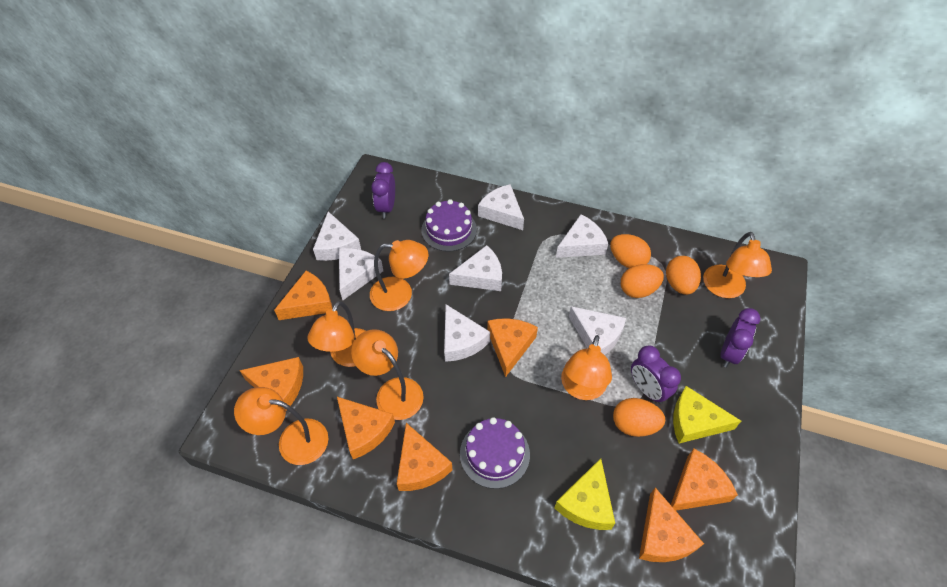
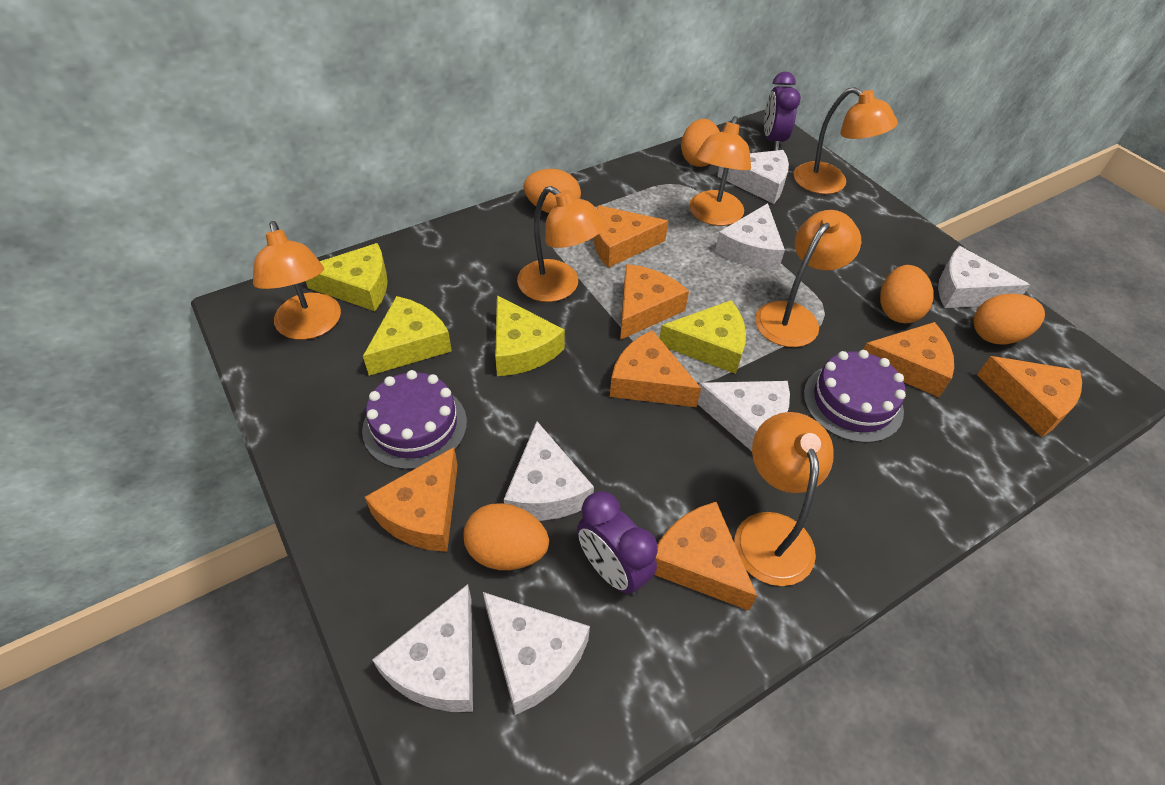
orange egg: [610,234,651,268] [613,398,665,437] [621,264,664,298] [666,256,701,295] = 4 -> [463,503,549,570] [524,169,581,213] [681,119,720,167] [880,265,934,323] [974,294,1045,345] = 5
purple clock: [371,162,395,219] [631,346,681,404] [721,308,761,368] = 3 -> [577,491,658,596] [764,71,801,150] = 2
yellow cheese: [554,458,615,530] [673,386,741,443] = 2 -> [306,243,388,311] [363,296,452,376] [495,295,565,376] [659,300,746,374] = 4

